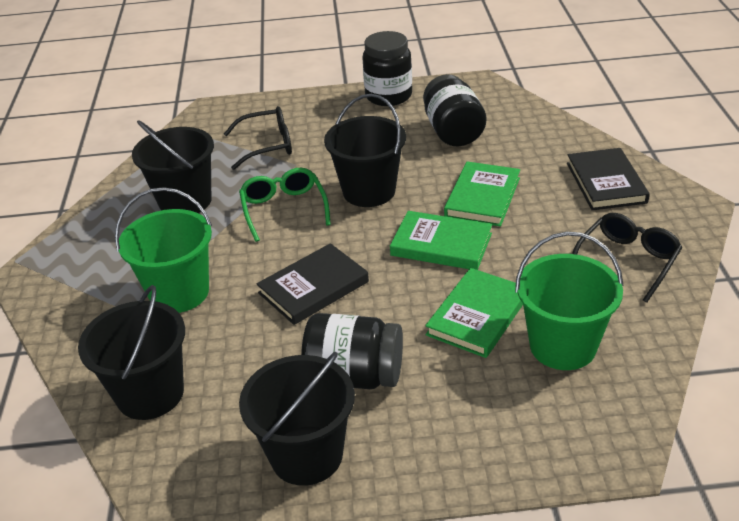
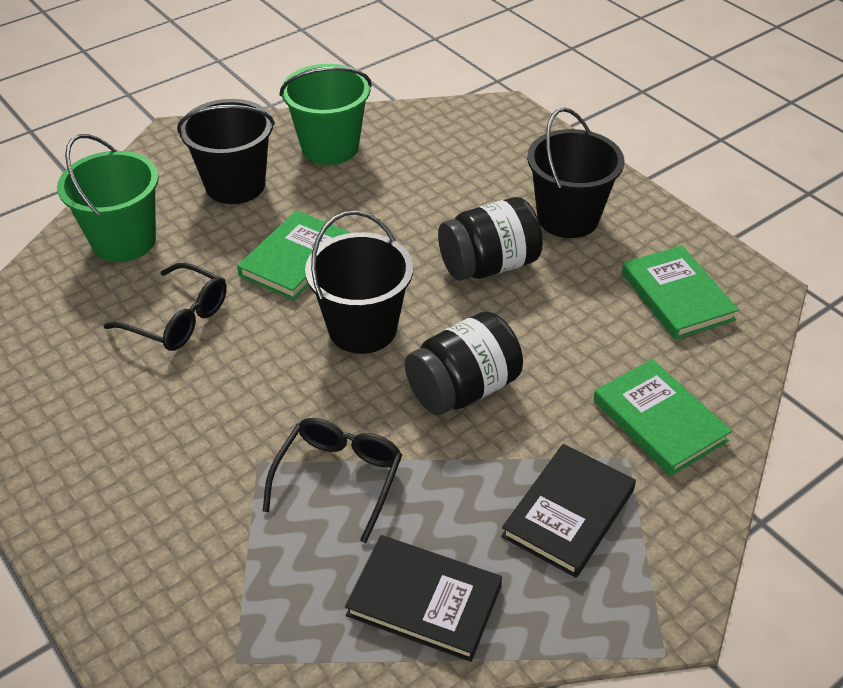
black bucket: [78,285,185,420] [132,120,214,213] [239,352,355,486] [324,94,406,207] = 4 -> [177,99,275,204] [305,210,413,354] [527,107,624,238] = 3
black jar: [301,313,403,389] [362,31,412,106] [423,74,486,146] = 3 -> [405,312,523,415] [438,197,543,281] = 2
green glasses: [239,168,331,242] = 1 -> none = 0

